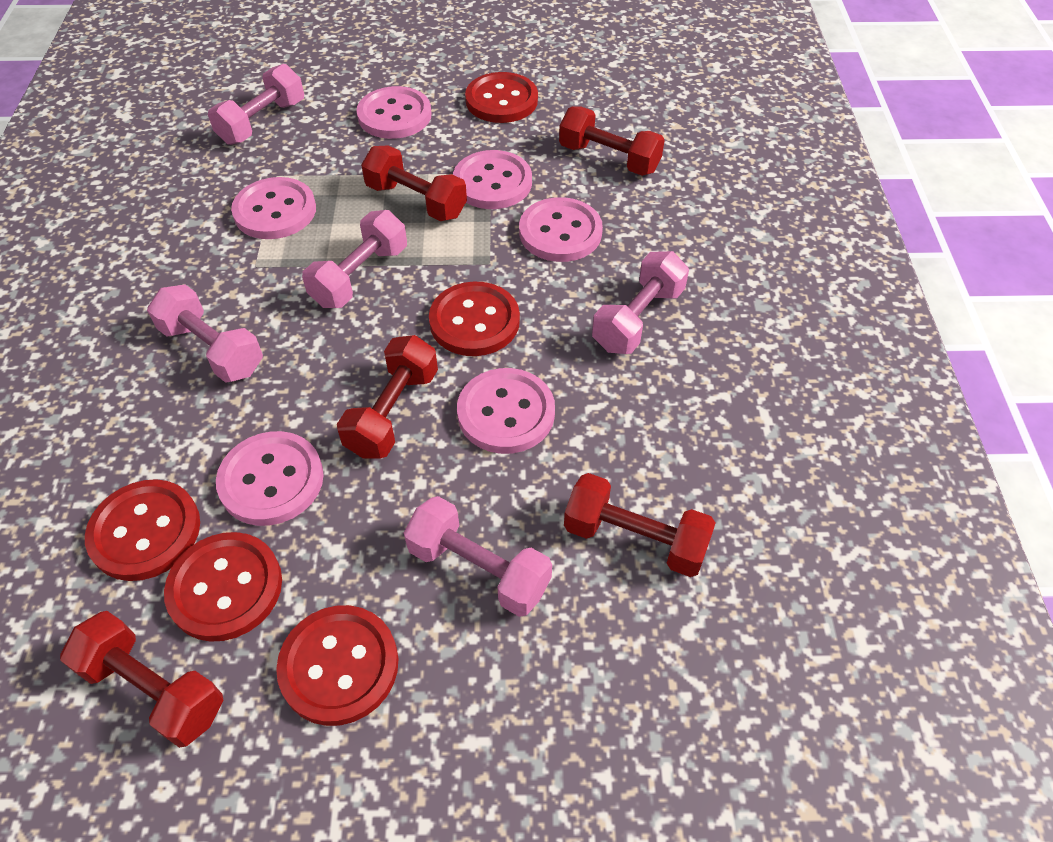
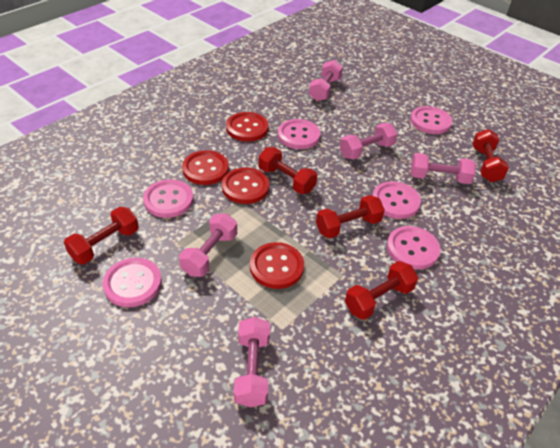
red button: [85,479,200,581] [164,532,282,642] [276,605,398,726] [429,281,520,356] [465,72,538,123] = 5 -> [182,150,229,185] [222,168,270,204] [226,112,269,142] [250,242,304,289] = 4

